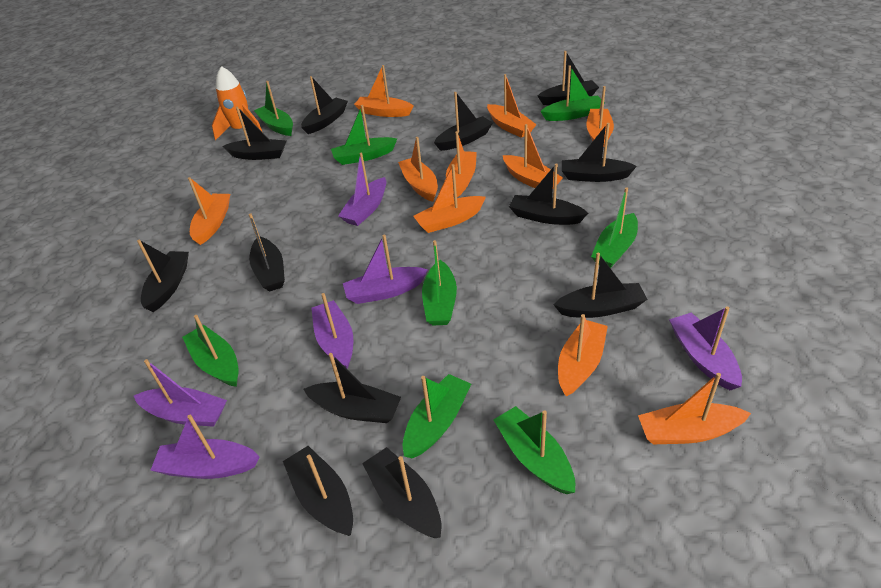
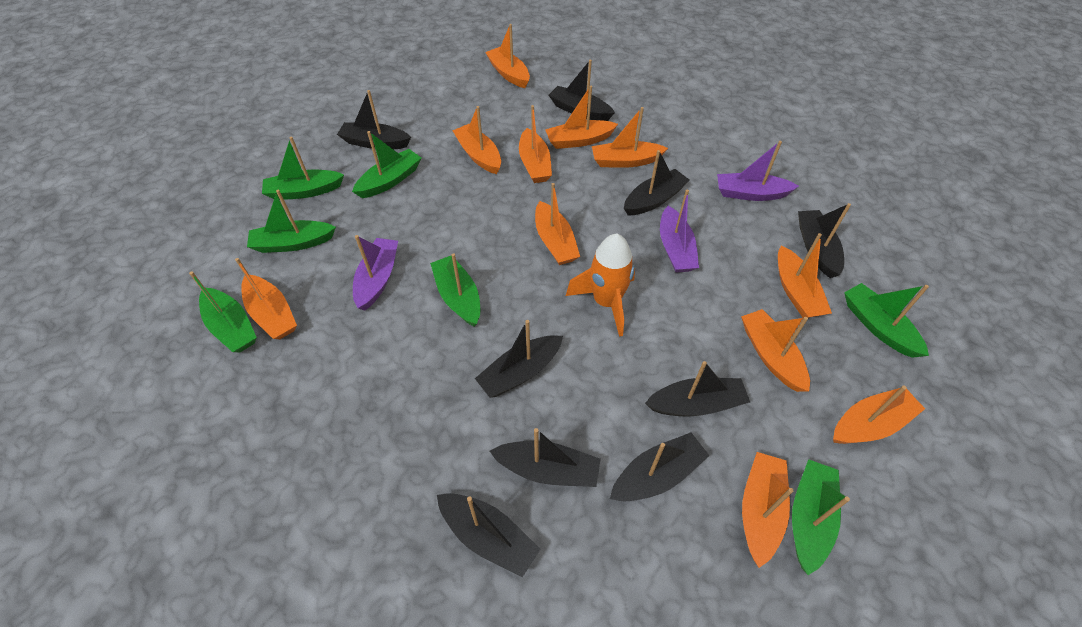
black boat: [137,239,189,312] [223,107,287,160] [249,213,285,292] [283,446,353,536] [301,76,348,134] [303,353,401,423] [362,447,441,538] [434,92,493,151] [509,163,588,225] [538,51,599,105] [553,253,647,318] [562,123,637,182] = 12 -> [337,90,411,149] [437,493,540,577] [475,320,563,398] [490,428,601,487] [549,60,615,121] [610,432,710,501] [624,150,690,216] [645,361,750,417] [798,203,851,278] = 9
green boat: [182,315,239,387] [254,81,293,136] [331,105,397,165] [403,374,471,458] [422,240,457,326] [493,406,575,494] [540,65,605,121] [591,187,638,268] = 8 -> [189,271,257,352] [247,190,336,253] [262,137,344,200] [352,131,421,198] [430,253,480,327] [792,459,850,575] [844,283,929,358] = 7
orange boat: [188,177,230,245] [354,65,413,117] [398,137,438,202] [413,164,486,233] [446,131,477,197] [487,74,537,138] [503,124,563,188] [558,314,608,397] [586,86,614,148] [638,373,751,444] = 10 -> [235,258,297,339] [452,106,501,174] [485,24,530,88] [519,105,552,183] [535,183,580,265] [545,86,618,149] [592,107,668,168] [741,309,810,392] [742,452,793,568] [778,233,832,318] [833,385,925,444] = 11
purple boat: [134,359,227,427] [150,415,260,479] [311,293,353,369] [338,153,386,226] [343,235,428,304] [669,306,742,390] = 6 -> [353,235,398,310] [660,189,699,273] [717,141,799,201] = 3

